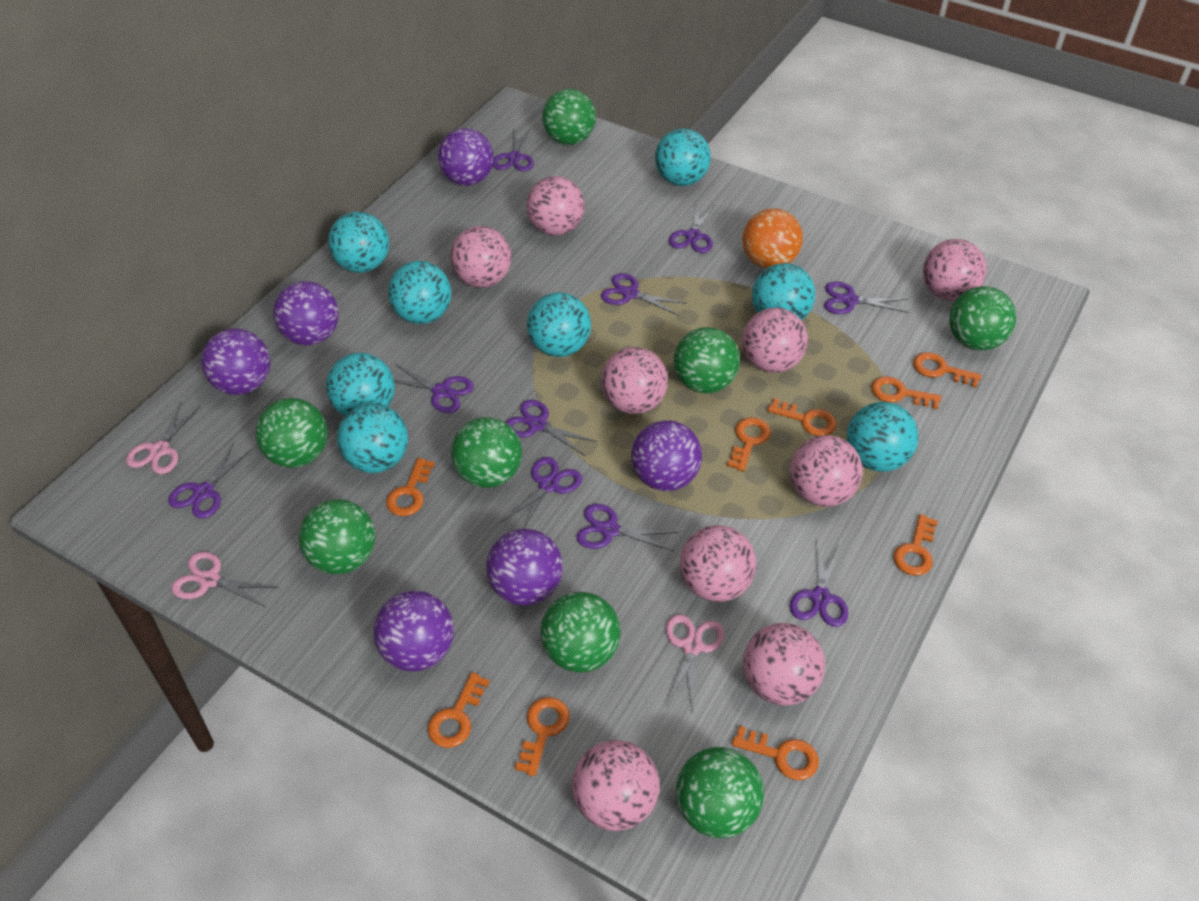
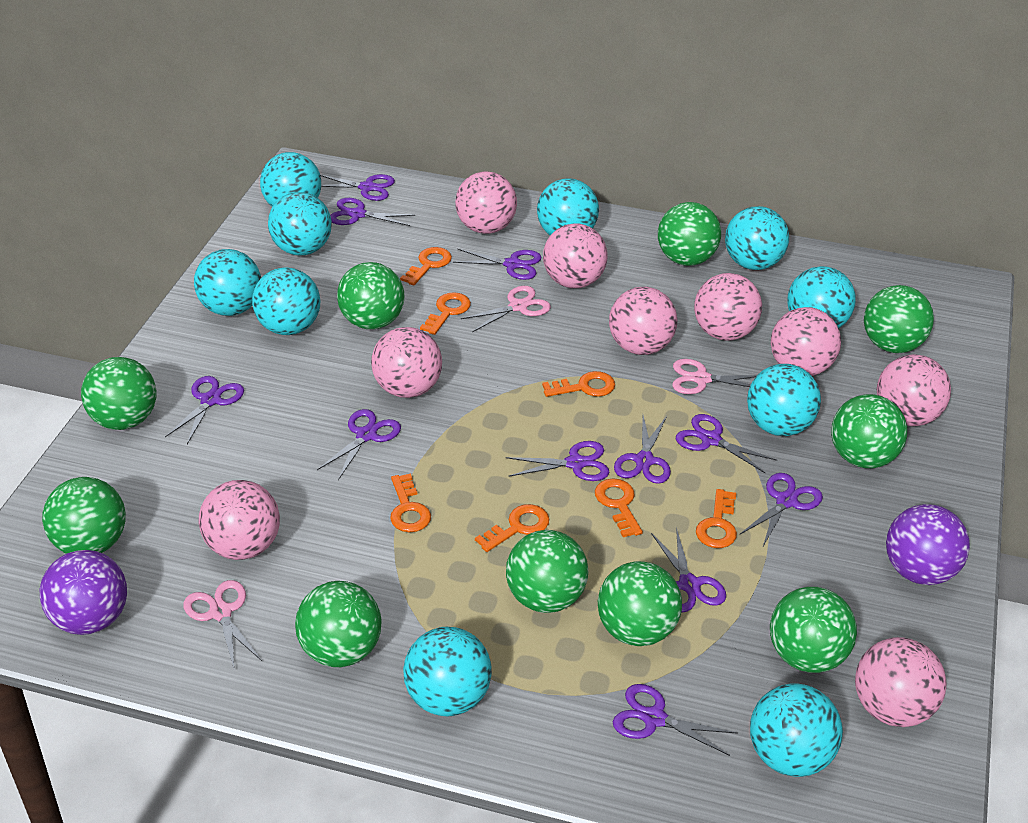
green ball: [255,398,328,468] [298,499,376,574] [451,417,522,488] [541,592,620,673] [542,89,596,145] [674,327,740,393] [676,747,764,838] [949,286,1016,350] = 8 -> [42,477,126,554] [81,357,157,430] [295,581,382,667] [337,262,404,329] [506,530,588,613] [598,561,682,646] [658,202,721,266] [770,587,857,673] [831,394,907,468] [864,285,934,353] = 10
orange ball: [742,208,803,269] = 1 -> none = 0
orange key: [386,458,435,516] [428,672,490,748] [515,697,570,776] [727,417,771,472] [732,726,819,780] [767,398,837,436] [871,376,941,409] [893,514,938,576] [913,352,982,387] = 9 -> [390,474,431,532] [400,247,452,286] [420,292,471,335] [475,504,549,552] [542,371,615,397] [595,478,643,537] [696,489,737,548] = 7
purple ball: [201,328,270,395] [273,281,339,346] [374,591,454,671] [438,128,494,186] [486,529,563,606] [631,421,702,491] = 6 -> [40,550,127,635] [886,504,970,585] = 2
purple scissors: [168,442,253,519] [394,364,474,413] [493,127,534,171] [501,457,582,529] [506,400,597,456] [576,504,679,551] [601,273,687,316] [669,201,715,253] [790,539,848,627] [824,281,908,314] = 10 -> [165,376,244,444] [317,409,401,480] [320,174,395,201] [330,198,415,226] [453,249,541,280] [506,441,609,481] [613,684,738,756] [614,416,671,484] [651,527,726,612] [676,414,777,473] [740,473,823,546] = 11
turquoise ball: [326,353,395,416] [328,212,389,273] [337,403,408,473] [388,261,451,324] [527,292,591,357] [655,129,711,186] [752,263,815,320] [847,402,919,472] = 8 -> [194,249,261,316] [252,267,321,335] [260,152,321,207] [268,192,332,256] [403,627,492,716] [537,178,599,235] [725,206,789,270] [747,364,821,436] [750,683,843,777] [788,266,856,329] = 10

